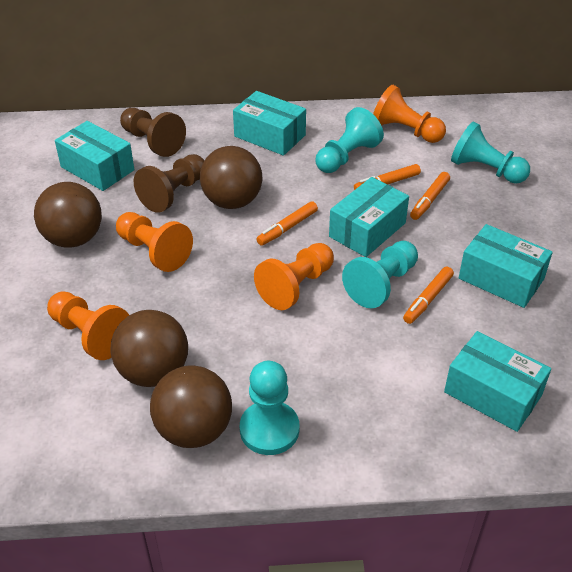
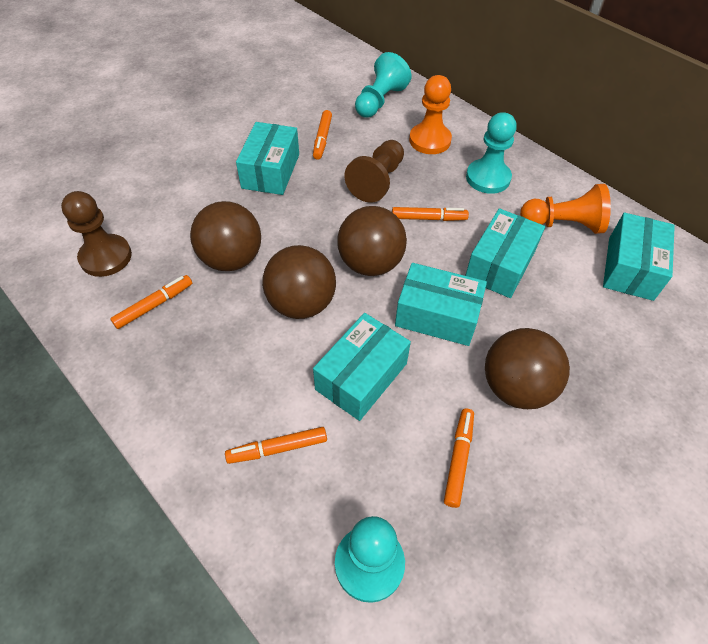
orange marker: [256,201,318,246] [354,164,421,190] [403,267,454,324] [410,172,450,220] = 4 -> [110,275,192,329] [225,427,327,464] [313,110,332,160] [392,207,469,221] [444,409,474,508] = 5
orange pawn: [47,292,129,360] [116,212,193,272] [254,243,334,310] [373,85,446,143] = 4 -> [409,75,452,154] [520,184,611,234] = 2
turquoise pawn: [240,361,299,455] [315,107,384,173] [342,241,418,308] [451,121,530,184] = 4 -> [335,516,405,603] [355,52,411,118] [466,112,517,194] = 3

